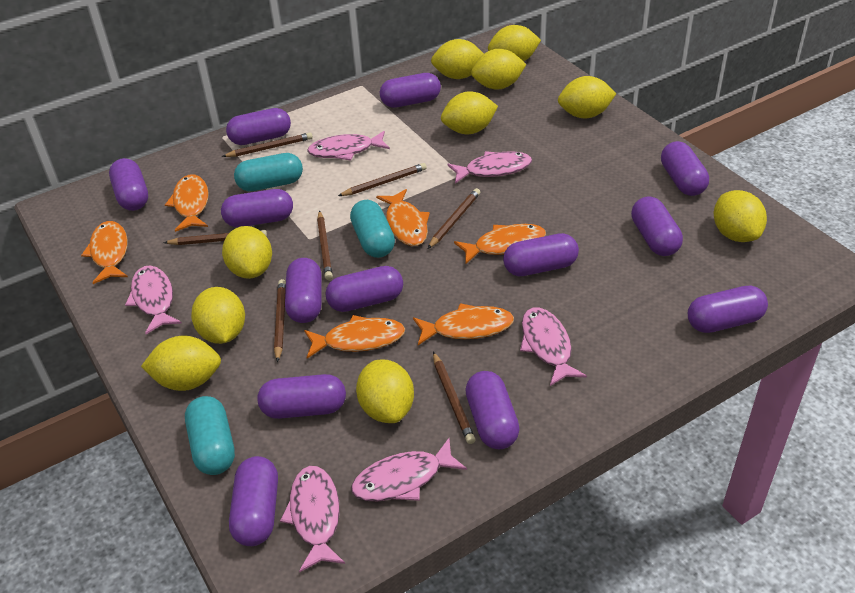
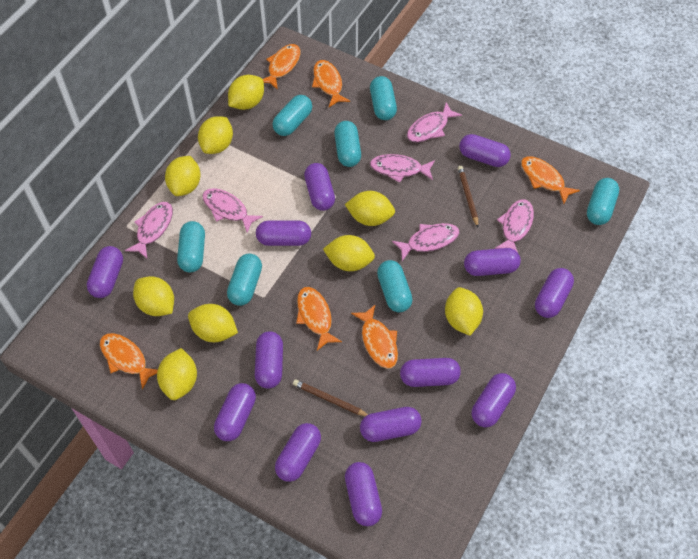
brown pencil: [164,230,267,245] [222,132,313,157] [274,279,286,362] [317,211,333,280] [338,163,427,196] [428,188,480,249] [433,352,476,444] = 7 -> [293,379,368,416] [458,166,478,227] = 2
turquoise capsule: [185,396,235,475] [234,153,303,191] [350,200,395,258] = 3 -> [177,221,205,272] [227,253,262,306] [272,95,312,136] [334,121,361,167] [370,76,397,120] [377,260,413,312] [587,178,619,225] = 7
yellow lemon: [141,336,221,391] [191,287,245,344] [222,226,272,279] [356,359,414,423] [431,39,484,79] [441,91,498,134] [471,49,527,90] [488,25,541,61] [558,76,616,118] [714,190,767,242] = 10 -> [133,276,174,316] [157,348,197,400] [165,156,200,196] [188,304,238,342] [198,116,233,154] [228,75,264,110] [323,235,375,271] [345,191,395,226] [445,287,483,336] = 9

